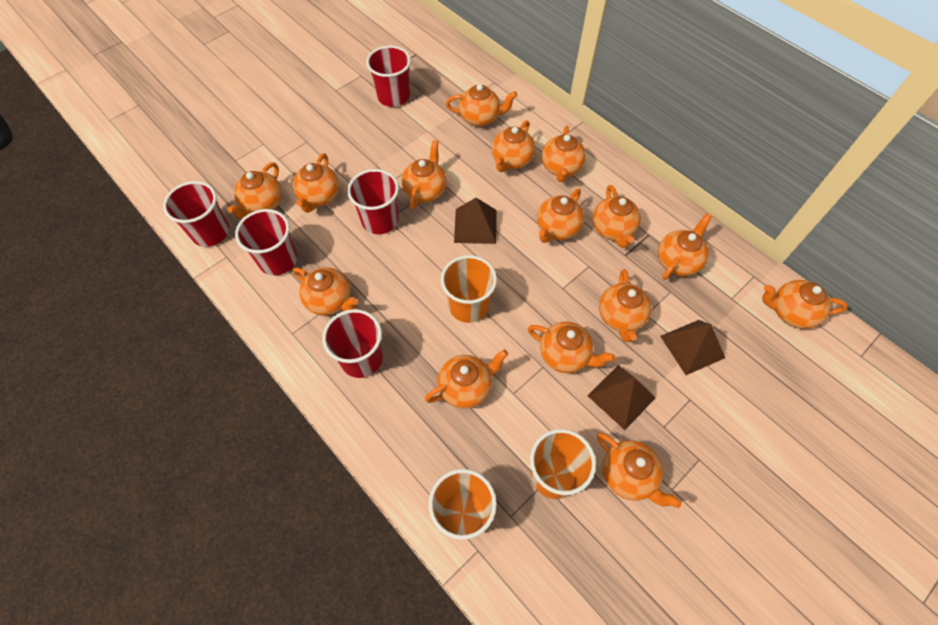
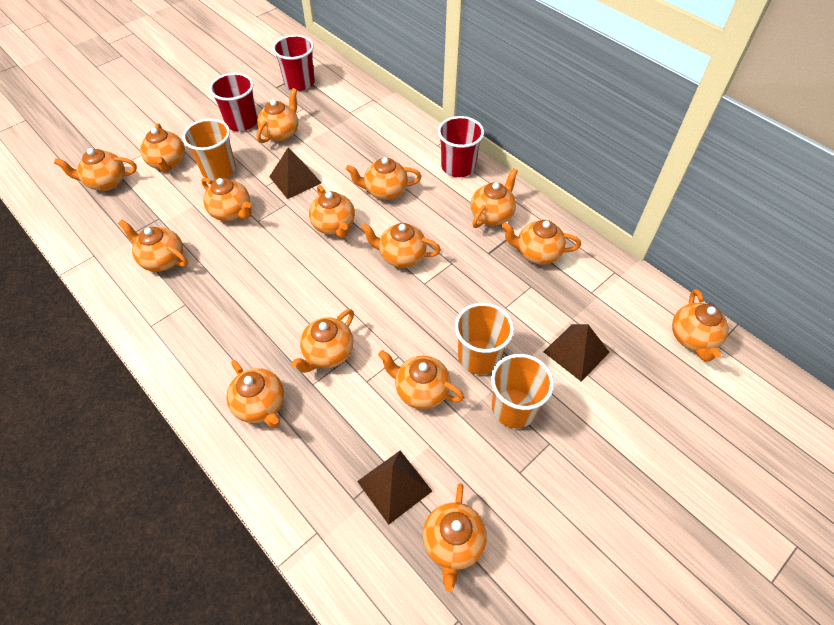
red cup: [163,181,229,247] [235,209,297,276] [322,309,383,378] [347,169,399,234] [366,46,411,107] = 5 -> [209,73,258,131] [273,35,315,91] [438,116,484,177] = 3

